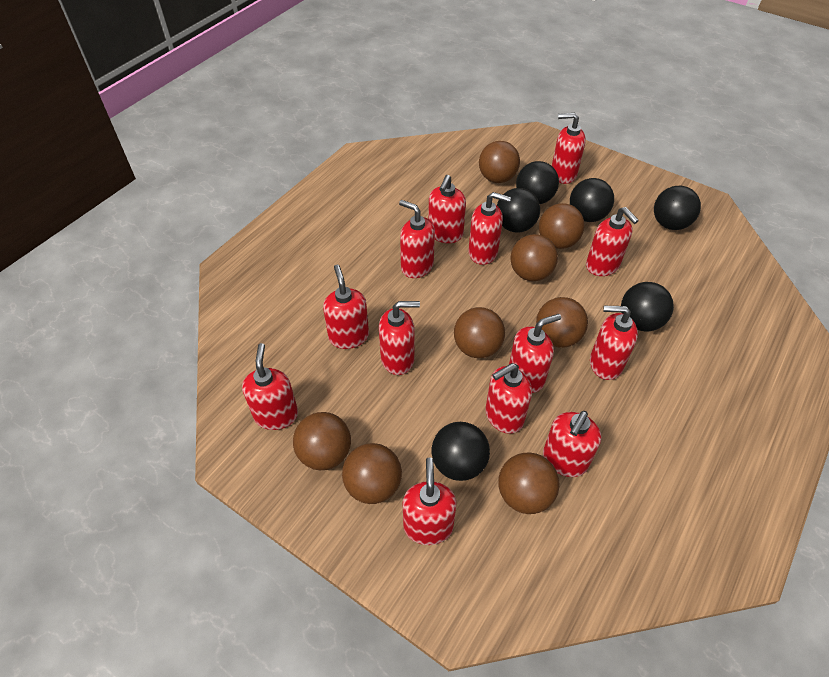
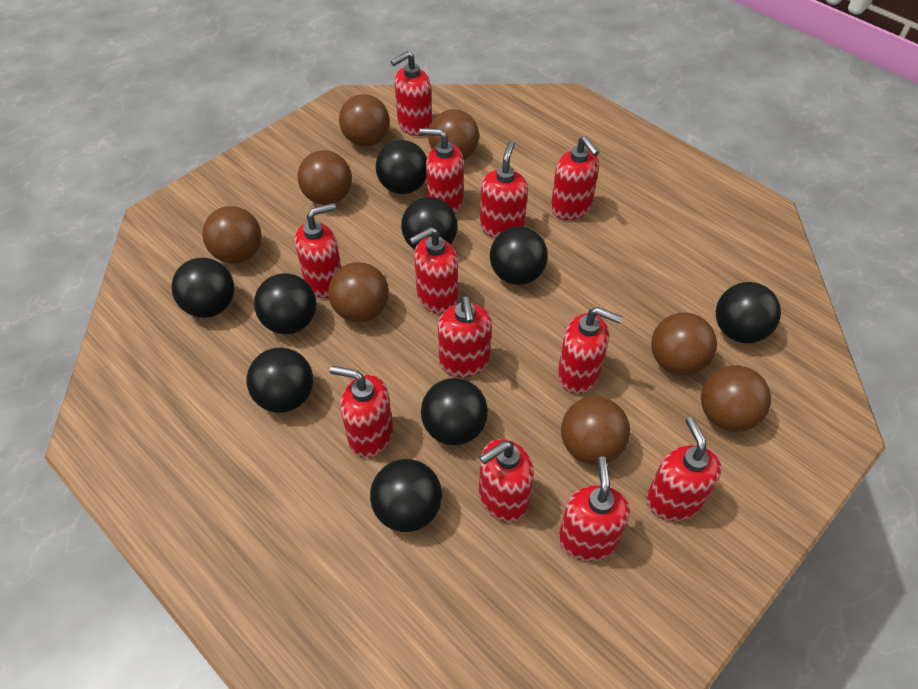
black ball: [432,422,490,481] [497,188,540,233] [516,161,559,204] [570,178,614,222] [621,282,674,332] [654,186,701,230] = 6 -> [171,258,234,318] [246,347,313,413] [254,273,316,334] [370,459,442,532] [376,140,427,194] [401,197,458,250] [421,378,488,445] [490,227,548,285] [716,282,781,343] = 9
red soap dispenser: [242,343,298,430] [323,265,369,349] [379,301,420,375] [399,200,435,278] [403,457,457,545] [428,175,466,243] [468,192,511,265] [485,363,532,434] [509,314,561,393] [543,411,601,477] [552,113,586,184] [586,207,639,276] [590,306,638,380] = 13 -> [295,203,341,298] [330,366,393,458] [391,51,432,136] [409,227,458,314] [420,128,464,214] [438,296,492,377] [479,439,534,522] [480,141,528,238] [551,136,599,220] [558,307,623,394] [559,456,630,561] [646,417,721,521] = 12

